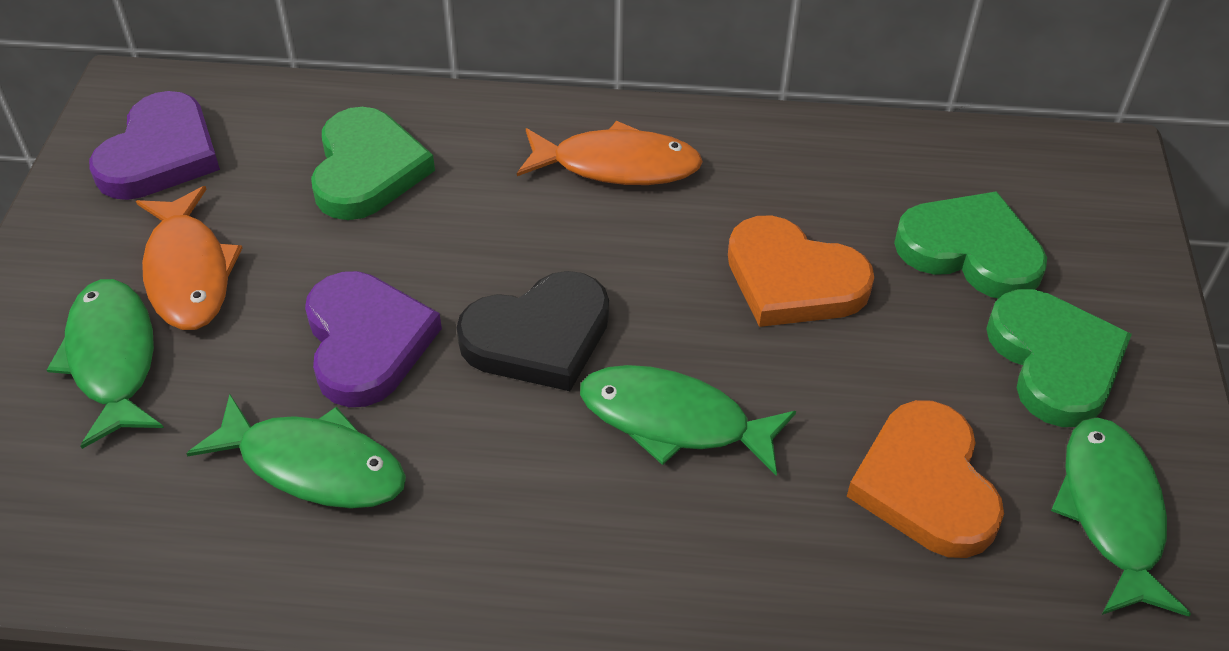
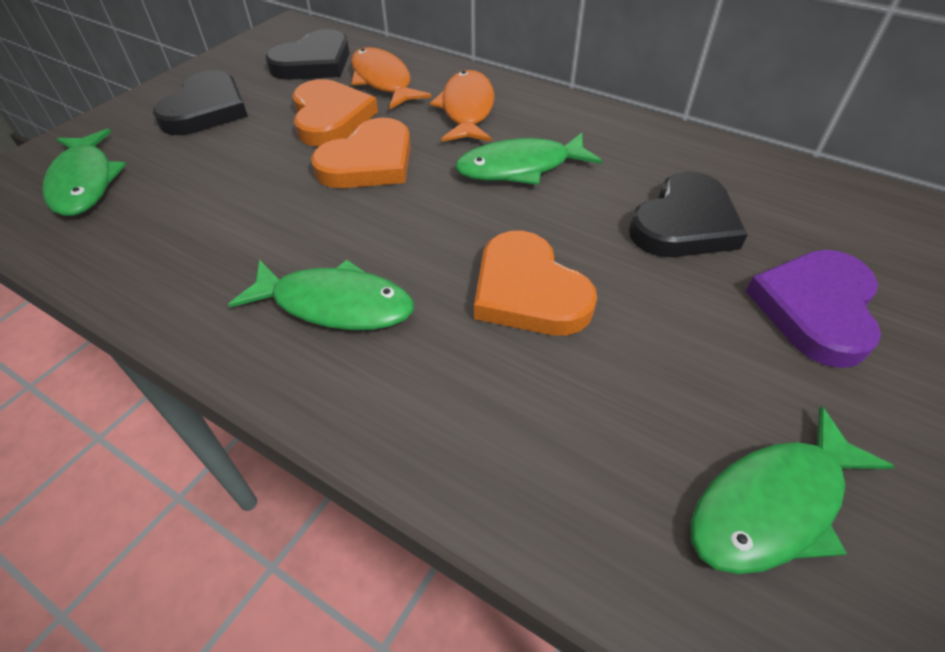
black heart: [457,271,609,391] = 1 -> [153,70,248,135] [266,29,350,80] [629,171,748,257] = 3
green heart: [311,107,435,220] [894,191,1047,299] [986,289,1132,427] = 3 -> none = 0
orange heart: [728,215,874,327] [847,400,1004,558] = 2 -> [292,79,378,147] [311,118,411,188] [474,231,597,335] = 3
purple heart: [89,91,220,200] [305,271,442,407] = 2 -> [746,250,881,368] = 1

